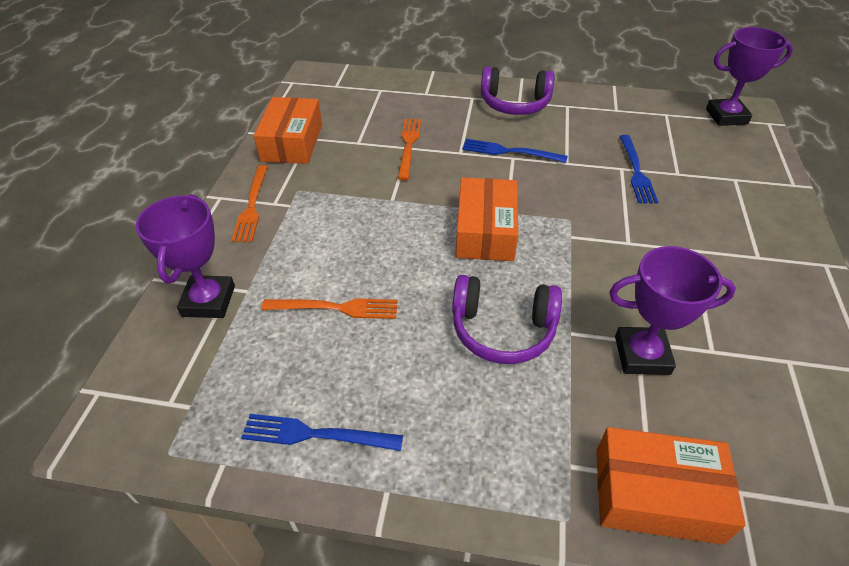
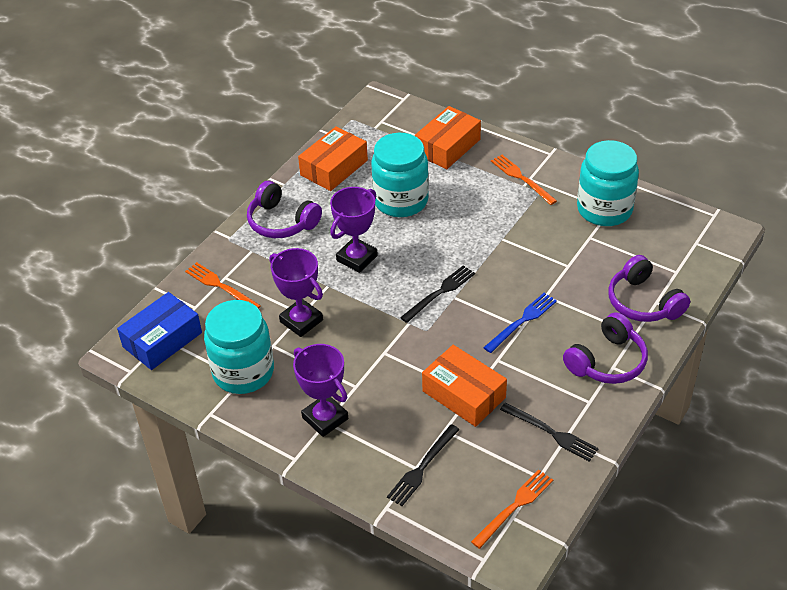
black fork: none = 0 -> [387,424,460,506] [400,265,475,323] [500,403,599,462] = 3
blue box: none = 0 -> [117,292,202,370] = 1
blue fork: [241,414,403,451] [462,139,568,163] [619,135,658,204] = 3 -> [483,293,557,353] = 1
purple headphones: [452,275,562,364] [481,67,555,115] = 2 -> [247,181,322,238] [563,312,648,384] [608,255,690,322] = 3
turquoise jar: none = 0 -> [204,300,274,394] [371,133,429,217] [577,140,639,226] = 3

